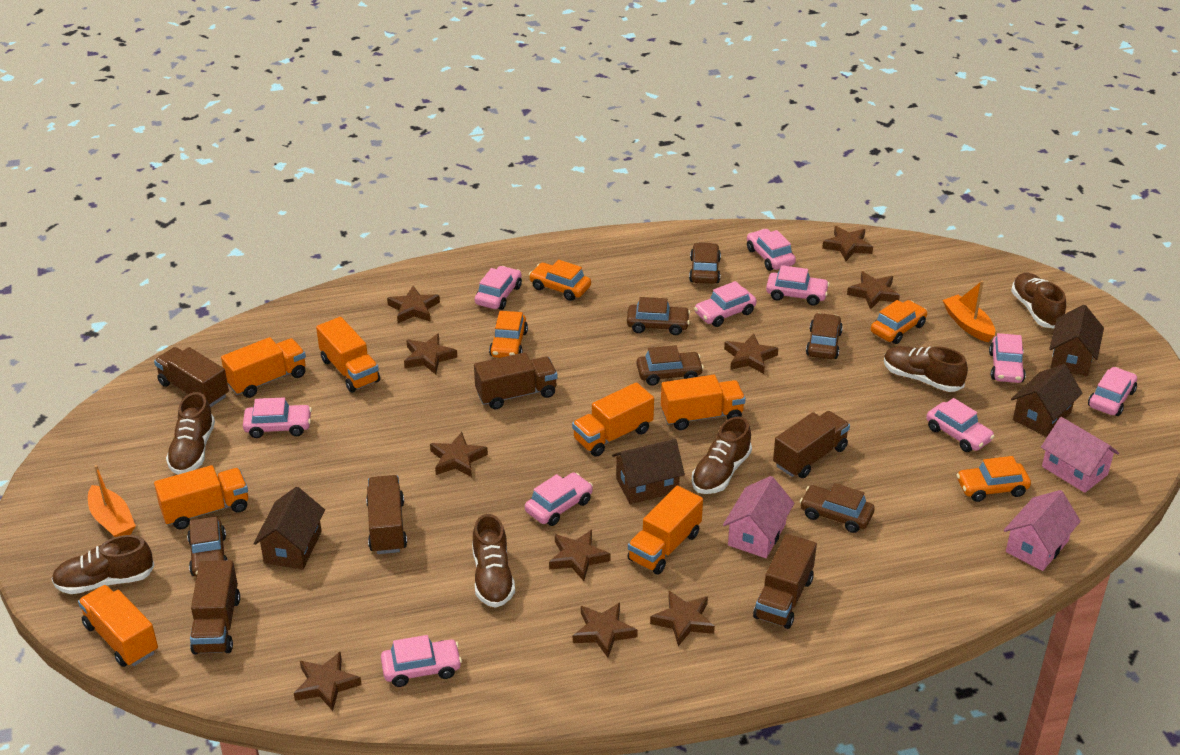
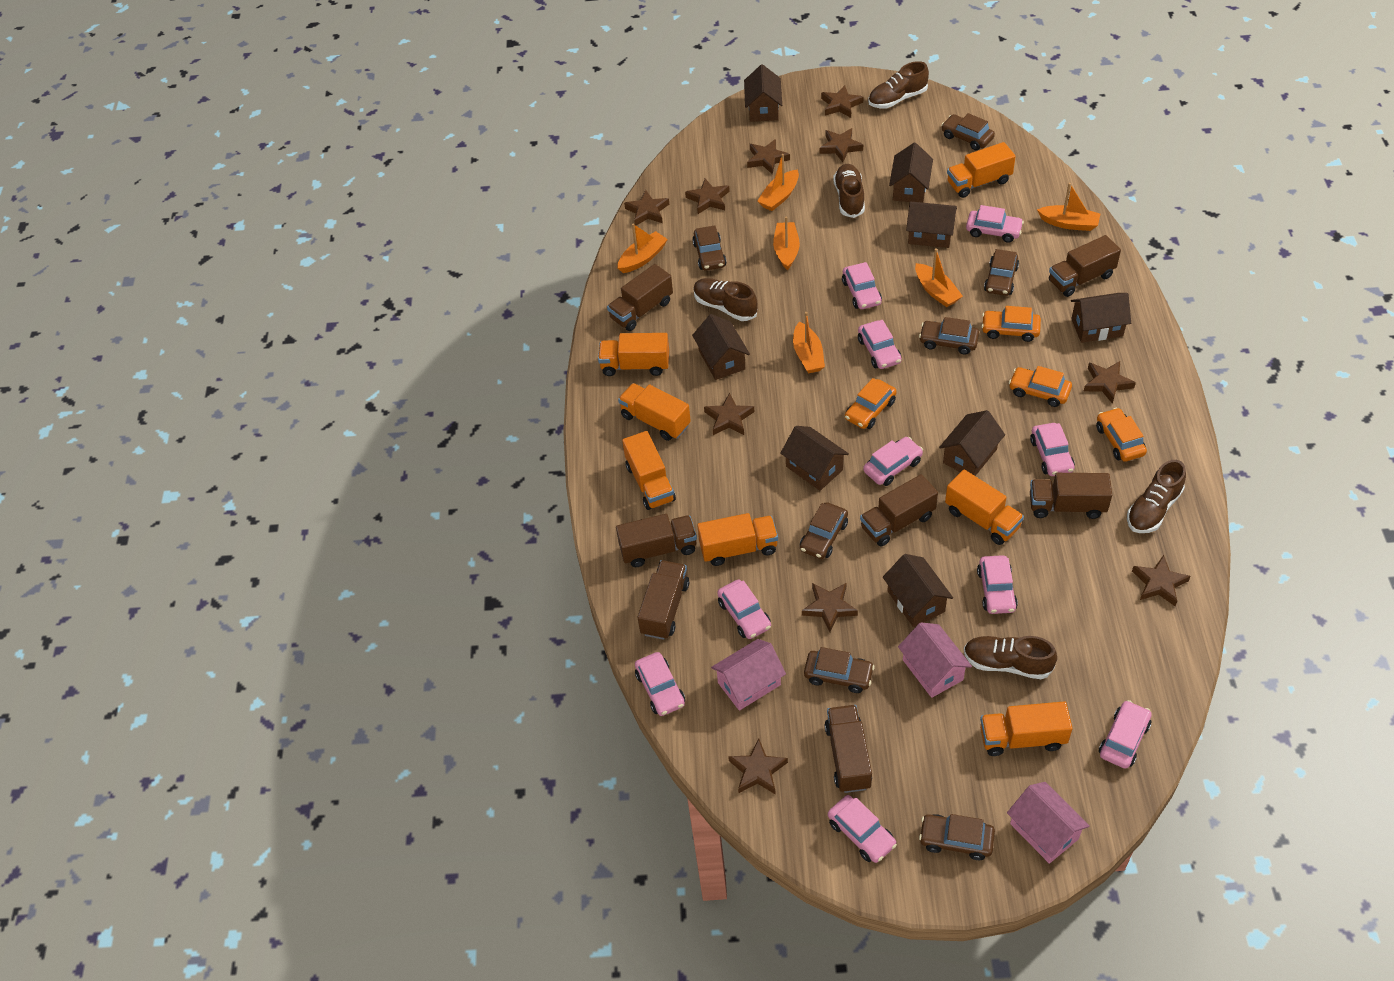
brown car: [187,517,228,577] [627,297,690,335] [637,345,704,386] [689,242,721,284] [800,483,875,533] [806,313,843,359] = 6 -> [692,225,727,271] [800,502,848,559] [804,647,875,693] [919,317,979,355] [919,814,995,860] [941,113,995,150] [984,249,1019,296] = 7
brown house: [253,487,325,570] [612,439,685,504] [1011,364,1082,437] [1049,305,1104,376] = 4 -> [692,314,750,380] [744,64,782,122] [780,426,849,491] [883,554,953,627] [889,143,933,203] [906,202,957,248] [939,410,1005,476] [1071,293,1131,343] = 8
brown shoe: [51,535,155,594] [166,392,215,475] [472,514,515,608] [691,417,752,494] [884,346,968,392] [1011,273,1066,328] = 6 -> [694,278,758,321] [833,164,865,218] [868,61,929,108] [964,636,1057,679] [1127,460,1186,533] = 5
brown truck: [154,347,229,407] [190,560,240,654] [366,475,407,554] [474,352,558,409] [753,534,817,629] [773,411,850,478] = 6 -> [607,264,673,331] [616,514,697,567] [638,560,689,640] [825,705,872,793] [860,474,938,547] [1030,473,1112,519] [1049,235,1121,297] = 7
orange boat: [88,465,136,537] [943,281,995,342] = 2 -> [617,223,668,273] [757,154,799,211] [773,216,800,270] [793,312,825,373] [915,248,963,307] [1037,183,1100,231] = 6

